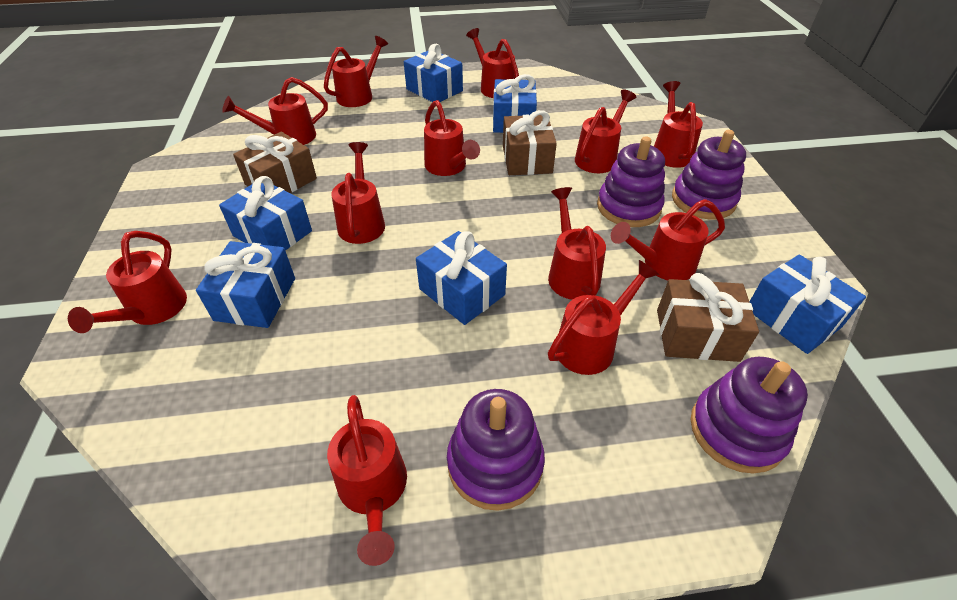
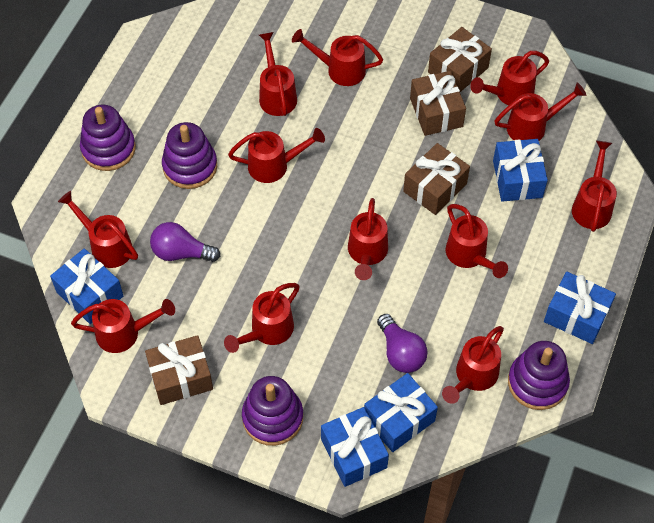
blue gift: [196,241,295,328] [219,176,312,251] [404,44,463,102] [416,231,507,325] [493,74,537,133] [749,254,866,354] = 6 -> [50,248,123,324] [321,407,389,487] [364,373,438,452] [493,139,548,202] [544,272,616,344] = 5
brown gift: [233,132,317,193] [503,110,557,175] [657,273,759,362] = 3 -> [145,335,213,405] [403,143,470,215] [410,71,466,136] [428,27,492,92] = 4
purple light bulb: none = 0 -> [150,222,220,262] [377,314,428,373] = 2

